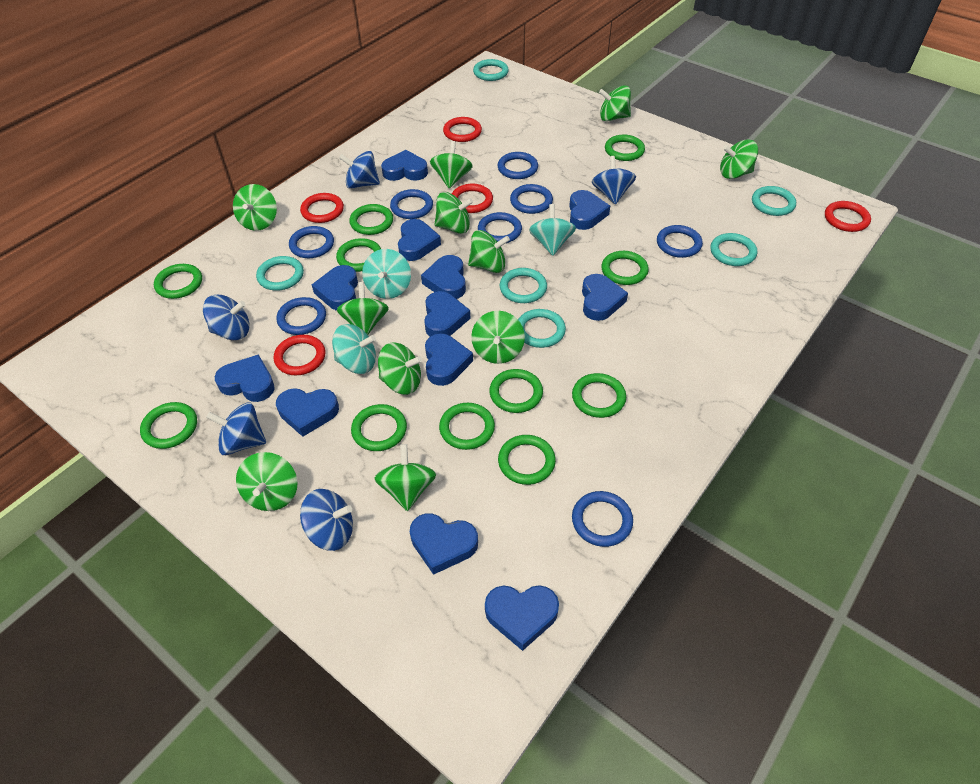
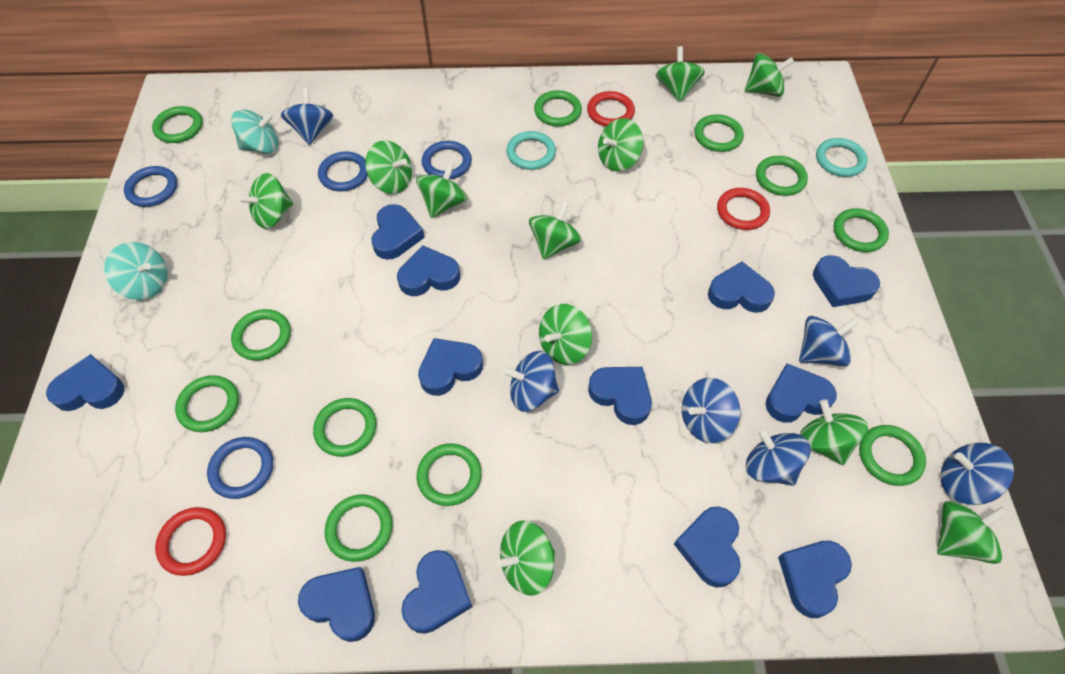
blue ring: [276,297,326,335] [289,226,334,258] [390,189,433,219] [478,212,522,243] [498,152,538,179] [510,184,553,214] [572,491,633,547] [657,225,703,258] = 8 -> [124,166,177,207] [207,437,273,499] [318,151,368,191] [422,141,472,180] = 4
blue spinning top: [203,295,249,340] [206,403,266,455] [300,489,353,551] [339,151,380,189] [592,156,636,205] = 5 -> [281,87,334,145] [503,351,559,412] [682,378,740,443] [746,428,811,486] [799,316,859,367] [941,443,1014,505] = 6
red ring: [274,335,325,375] [300,193,344,223] [443,117,482,142] [452,184,493,213] [825,201,871,232] = 5 -> [155,507,226,576] [587,91,635,127] [717,188,770,230] = 3
turquoise ring: [256,256,304,291] [473,59,509,81] [500,268,547,303] [518,309,566,348] [710,233,757,266] [752,186,796,216] = 6 -> [506,131,556,170] [816,138,868,177] = 2
turquoise spinning top: [332,324,376,374] [362,249,411,299] [529,204,576,256] = 3 -> [104,242,168,300] [231,109,278,154] = 2

